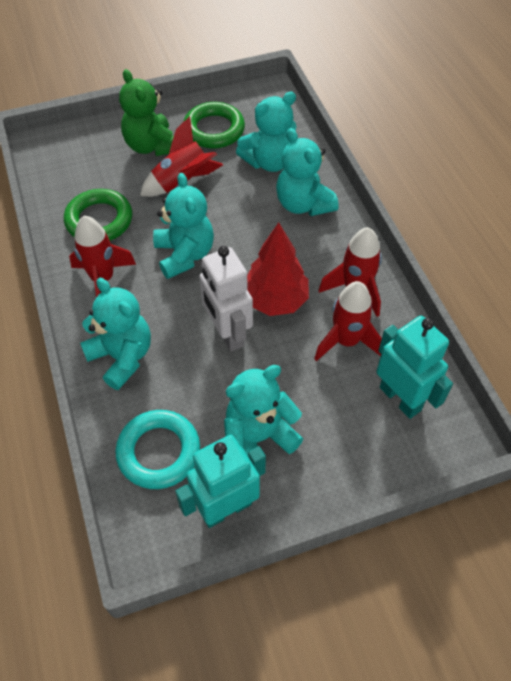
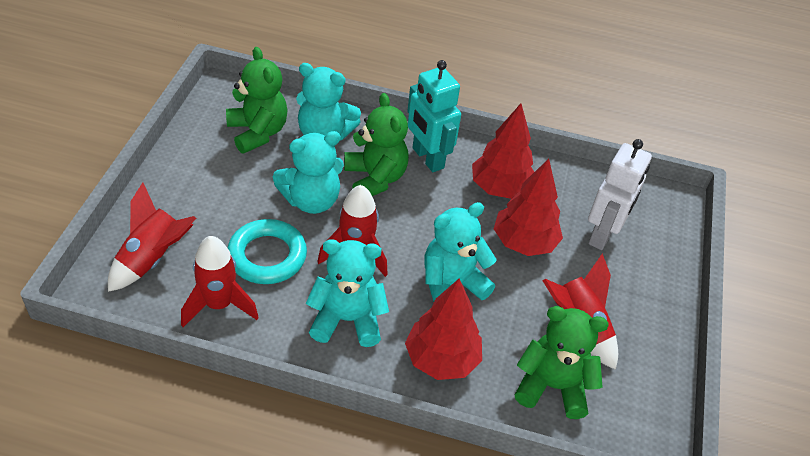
green ring: [64,189,132,241] [183,102,245,148] = 2 -> none = 0
green teddy bear: [119,69,174,156] = 1 -> [226,47,288,154] [344,93,409,196] [515,306,609,419] = 3
red tree: [247,222,309,316] = 1 -> [405,279,482,380] [472,104,534,199] [494,159,563,256] = 3
turquoise robot: [175,435,266,528] [376,316,453,419] = 2 -> [407,60,461,172] = 1
turquoise teddy bear: [80,278,151,390] [153,173,214,279] [224,365,303,456] [236,92,297,172] [276,128,339,216] = 5 -> [273,131,344,214] [296,63,361,140] [306,239,389,347] [424,202,497,302] = 4

